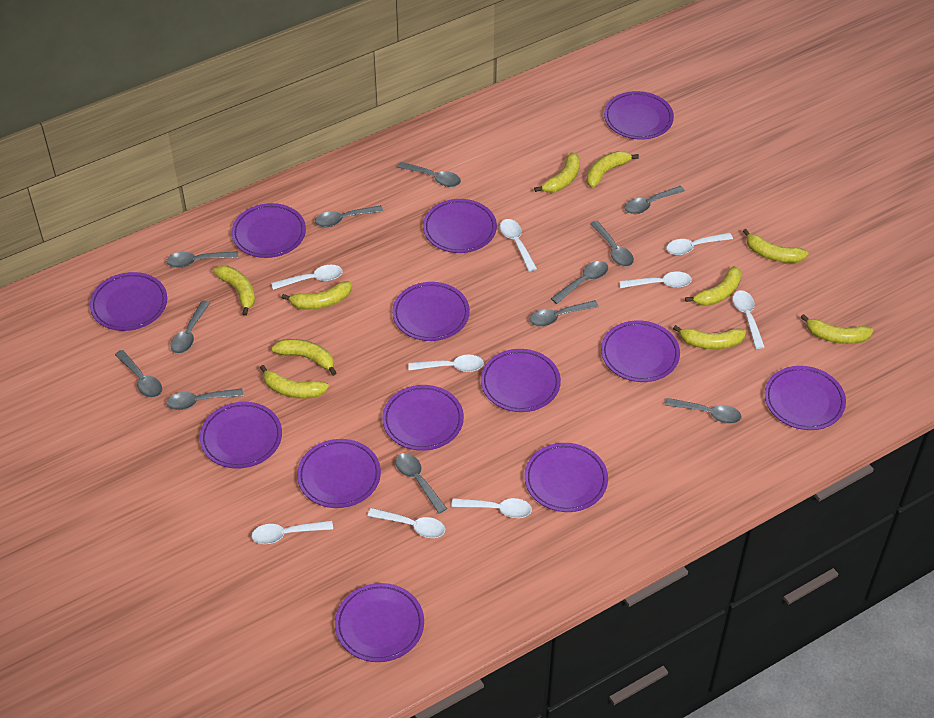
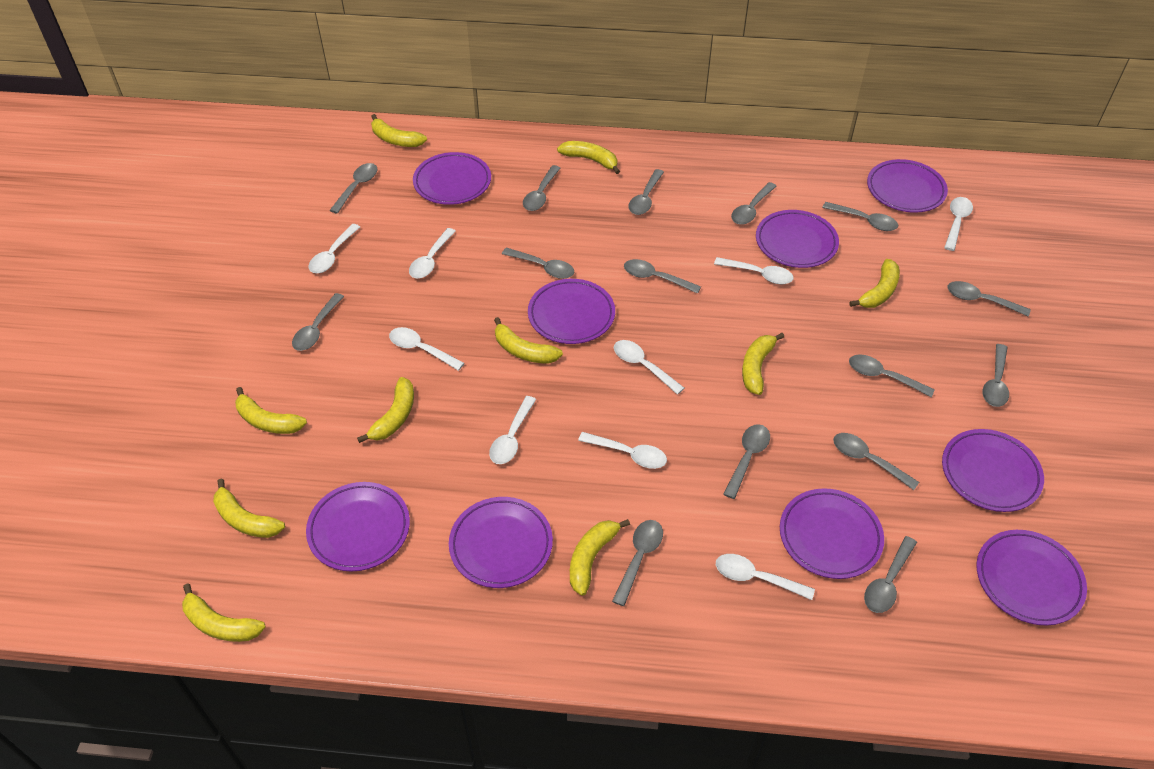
grey spoon: [115,350,162,398] [166,251,238,268] [166,388,243,410] [170,301,210,354] [315,205,383,227] [396,453,447,514] [398,162,461,187] [529,300,599,327] [551,261,608,304] [590,221,634,267] [625,186,685,214] [665,398,741,424] = 12 -> [292,293,344,351] [330,163,378,214] [502,248,574,279] [523,165,560,211] [612,520,663,606] [624,259,701,294] [629,169,664,215] [723,424,770,499] [731,182,777,225] [822,202,898,231] [833,433,919,490] [849,354,935,397] [864,536,917,613] [948,281,1031,317] [983,344,1009,407] = 15
purple plate: [90,272,167,331] [200,402,282,469] [232,203,306,258] [297,439,381,508] [335,583,424,662] [382,385,464,451] [392,282,470,341] [423,199,497,253] [481,349,561,412] [524,443,608,512] [601,320,680,382] [604,91,674,140] [765,366,846,430] = 13 -> [306,482,410,572] [413,152,491,205] [449,497,553,588] [528,279,615,344] [756,210,839,268] [780,488,884,579] [867,159,948,213] [942,429,1044,512] [977,530,1087,625] = 9

